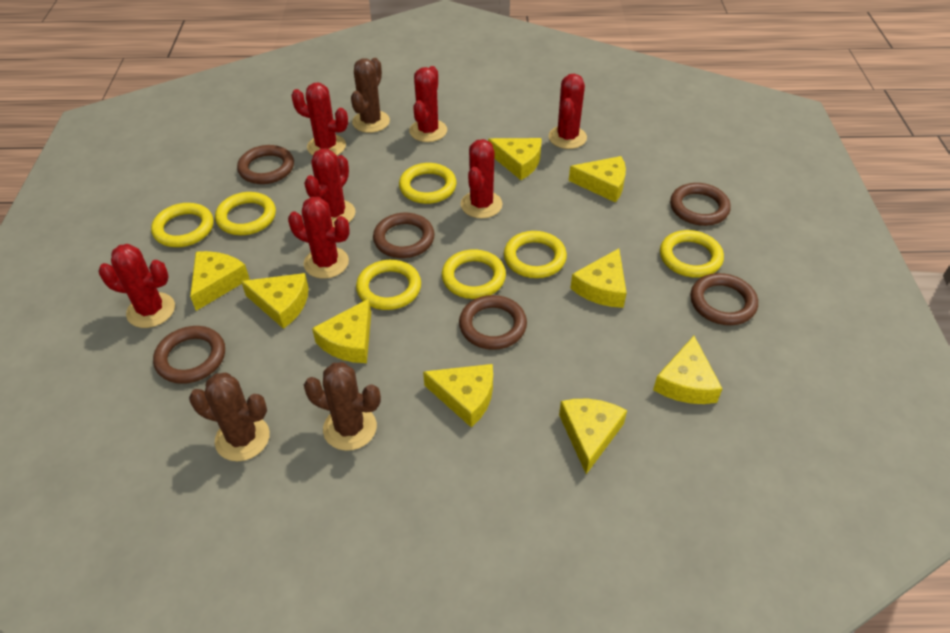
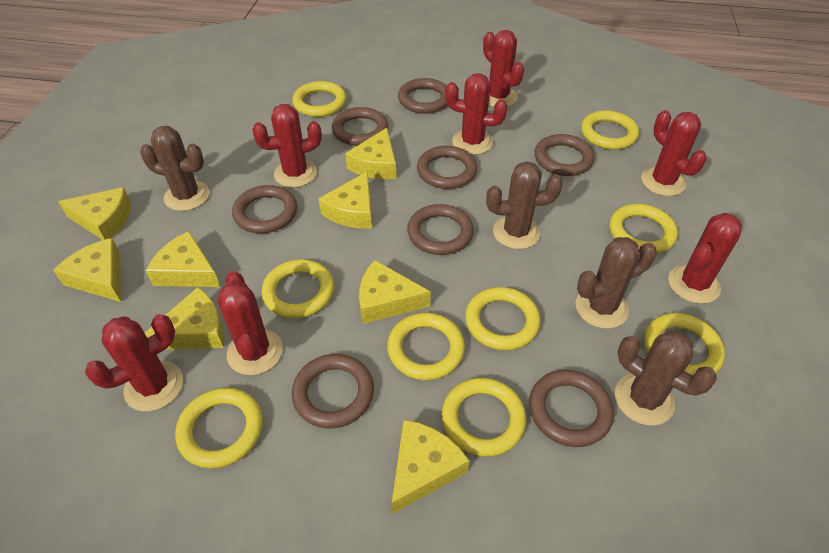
brown cactus: [189,373,270,461] [304,362,381,451] [351,58,390,133] = 3 -> [140,126,210,211] [486,161,563,249] [576,237,657,329] [615,330,717,425] = 4
brown ring: [153,326,225,384] [237,145,294,184] [373,213,435,258] [459,295,527,350] [670,183,731,226] [690,273,758,325] = 6 -> [232,185,297,233] [292,354,374,429] [332,107,388,146] [398,78,447,114] [407,204,474,255] [417,146,477,189] [529,370,614,447] [535,134,595,176] = 8
yellow cheese: [190,251,250,311] [241,273,309,329] [312,299,371,363] [423,364,493,428] [488,138,542,180] [559,399,627,474] [569,156,626,203] [570,248,627,308] [653,336,722,404] = 9 -> [53,238,121,302] [58,187,131,240] [145,287,225,350] [146,231,220,287] [319,171,372,228] [345,128,396,179] [359,260,431,324] [392,420,470,514] = 8
yellow ring: [151,203,214,247] [215,192,276,235] [356,260,421,310] [399,163,456,204] [442,249,506,299] [504,231,567,278] [660,230,724,278] = 7 -> [175,388,263,468] [261,259,334,319] [293,81,346,117] [387,313,465,380] [441,378,526,457] [465,287,541,350] [581,110,639,150] [609,204,678,254] [644,313,725,375] = 9

